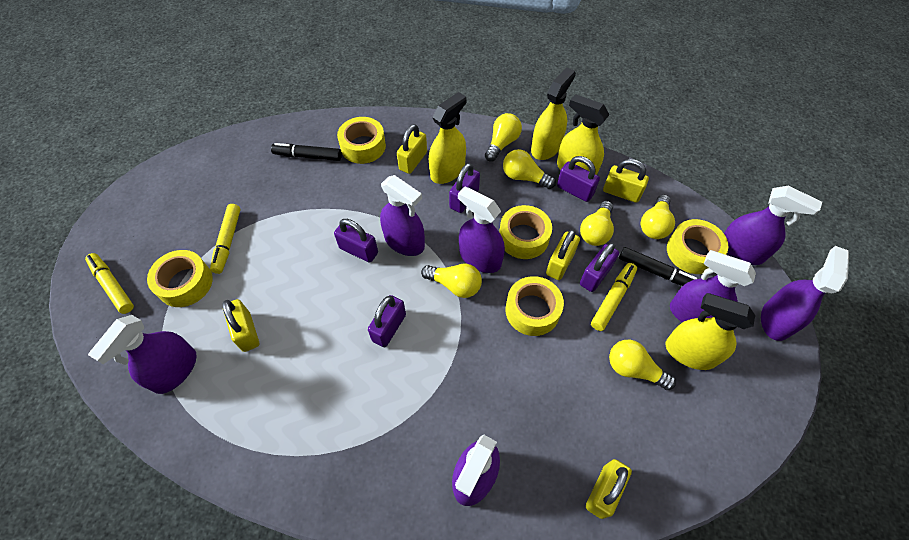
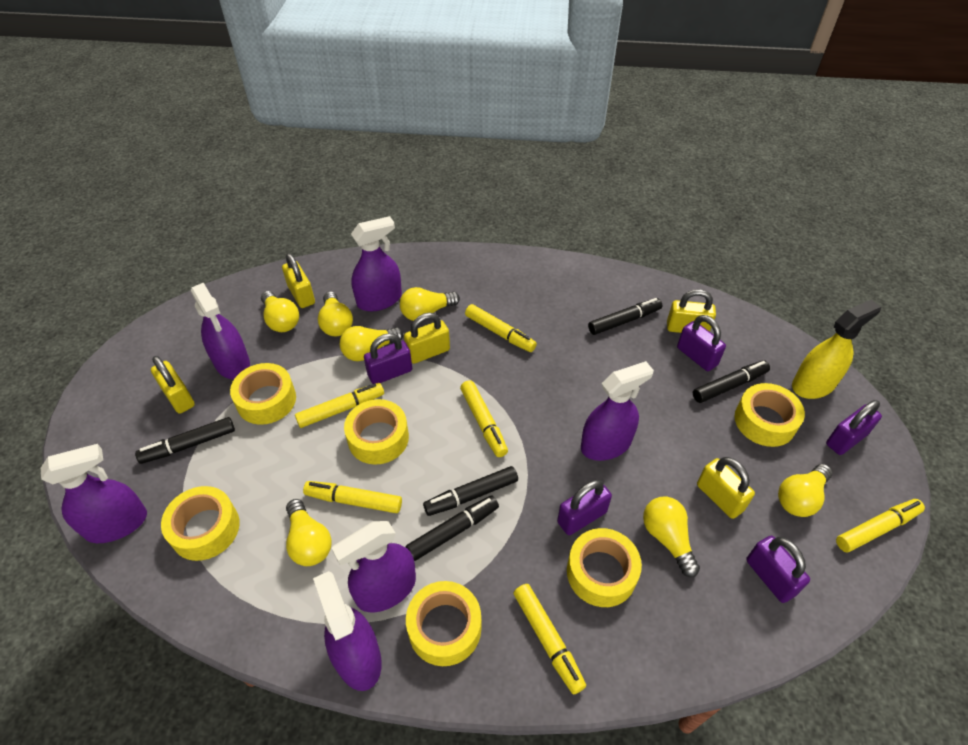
black marker: [271,143,342,161] [619,247,698,286] = 2 -> [135,417,235,464] [406,496,499,561] [423,466,518,516] [588,298,662,335] [693,360,770,403] = 5
purple spray bottle: [88,315,197,394] [380,175,425,256] [452,435,500,506] [458,186,505,273] [670,250,756,323] [724,186,822,265] [761,246,849,341] = 7 -> [41,444,147,543] [191,282,250,379] [313,571,382,691] [332,521,416,612] [351,216,402,312] [581,361,654,461] = 6
yellow light bulb: [421,264,482,298] [485,113,522,161] [503,149,556,189] [580,201,614,246] [609,340,676,390] [641,194,675,239] = 6 -> [261,291,299,332] [286,499,332,566] [318,292,353,336] [340,326,403,361] [400,287,460,321] [643,497,700,577] [778,464,832,517] = 7
yellow marker: [85,253,134,314] [210,204,241,274] [591,263,637,331] = 3 -> [295,383,384,428] [303,481,402,513] [460,380,508,457] [465,304,537,352] [513,584,586,694] [836,499,925,552] = 6
yellow spray bottle: [429,92,467,184] [531,67,576,160] [557,94,610,175] [665,293,755,370] = 4 -> [792,299,881,399] = 1
yellow tape: [147,250,213,307] [337,117,386,164] [499,205,552,259] [505,276,564,336] [667,219,728,274] = 5 -> [161,486,240,561] [230,363,296,425] [344,399,409,465] [406,581,481,666] [567,528,642,607] [734,383,805,447] = 6

